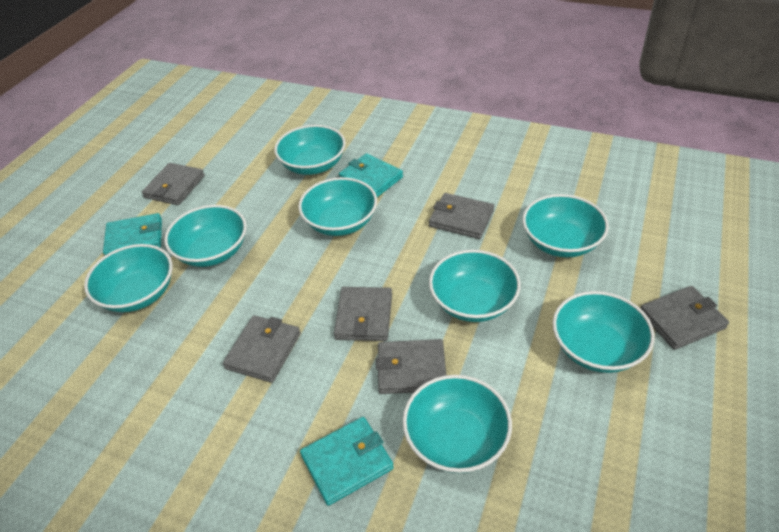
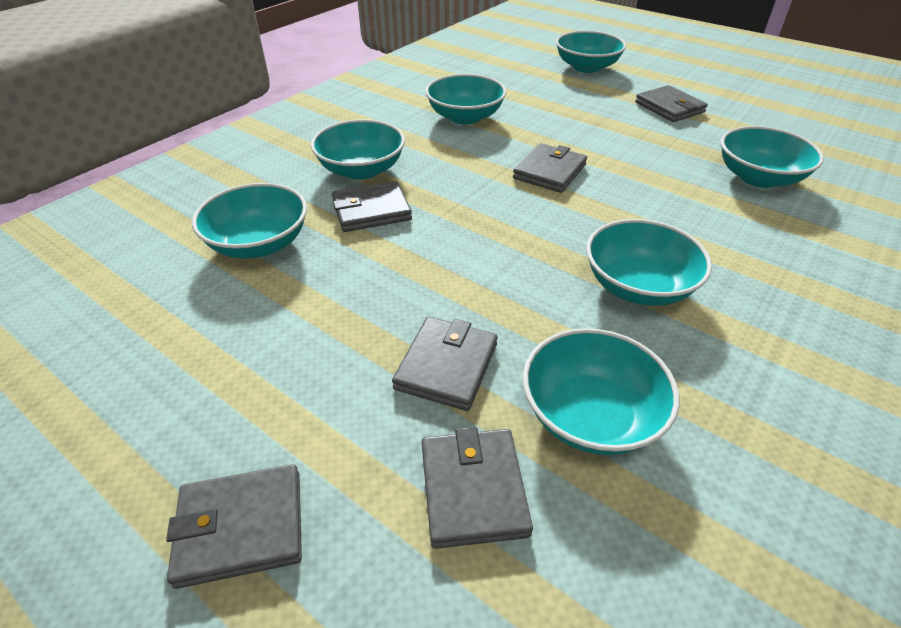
turquoise bowl: [84,244,172,312] [164,205,247,267] [274,125,346,175] [298,177,377,236] [403,375,512,473] [429,250,521,322] [523,194,609,258] [553,291,655,373] = 8 -> [192,183,307,259] [311,119,405,180] [425,74,506,125] [523,328,679,455] [556,31,626,73] [586,219,712,306] [721,126,824,188] = 7
turquoise wallet: [103,213,162,255] [300,417,394,506] [339,153,403,197] = 3 -> none = 0

